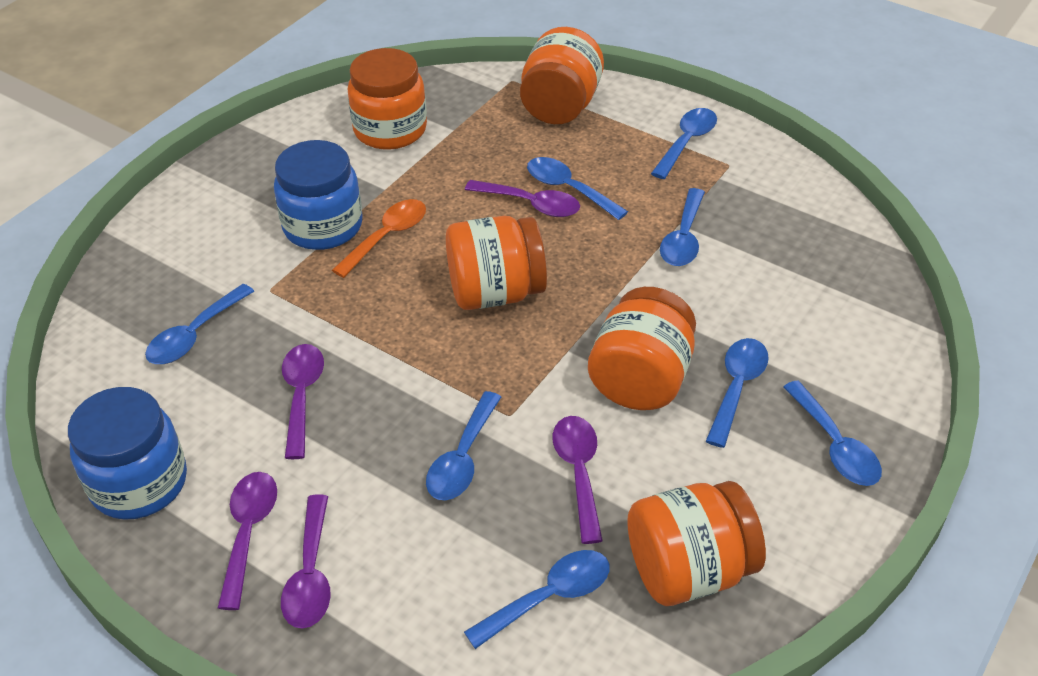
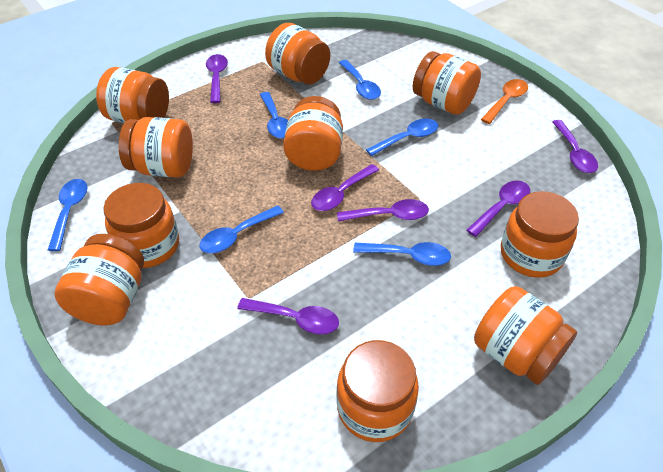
blue jar: [68,387,187,520] [274,140,363,250] = 2 -> none = 0
blue spoon: [145,284,254,364] [426,391,501,500] [464,550,609,649] [527,157,628,220] [651,108,717,179] [660,188,705,266] [706,338,769,448] [783,380,882,486] = 8 -> [48,179,87,251] [199,205,284,253] [260,92,288,139] [339,60,381,100] [353,242,451,266] [366,118,438,156] = 6
orange jar: [348,48,427,150] [446,216,547,310] [520,27,604,124] [588,287,696,410] [627,481,766,606] = 5 -> [54,234,144,326] [96,67,169,123] [103,183,179,268] [119,117,193,178] [265,23,330,84] [283,96,343,171] [337,340,419,442] [413,51,481,115] [474,286,577,385] [501,191,579,278] = 10
purple spoon: [218,472,277,610] [281,494,331,629] [282,344,324,459] [465,180,580,217] [553,416,603,544] = 5 -> [206,54,228,103] [237,298,339,335] [311,164,379,211] [337,199,429,222] [466,181,530,237] [552,120,598,173] = 6

